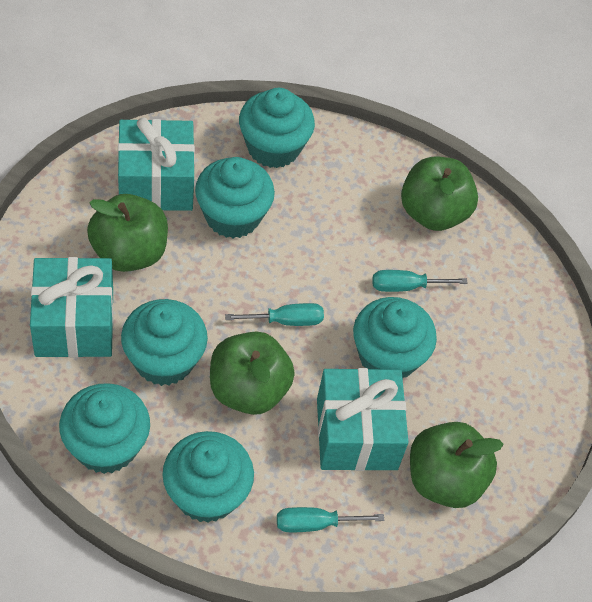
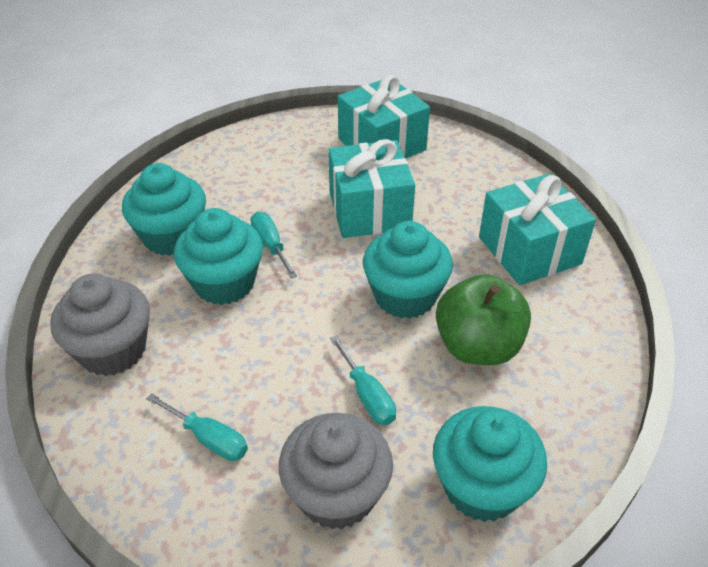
green apple: [87,194,168,272] [210,331,295,415] [401,157,478,231] [410,422,504,508] = 4 -> [436,274,531,365] = 1
grey cupcake: none = 0 -> [50,274,150,376] [279,413,393,530] = 2
turquoise cupcake: [59,383,150,474] [121,299,208,386] [162,431,254,523] [195,157,275,238] [239,88,315,168] [353,297,437,379] = 6 -> [122,163,206,256] [174,208,263,305] [363,221,453,319] [433,406,547,522] = 4

